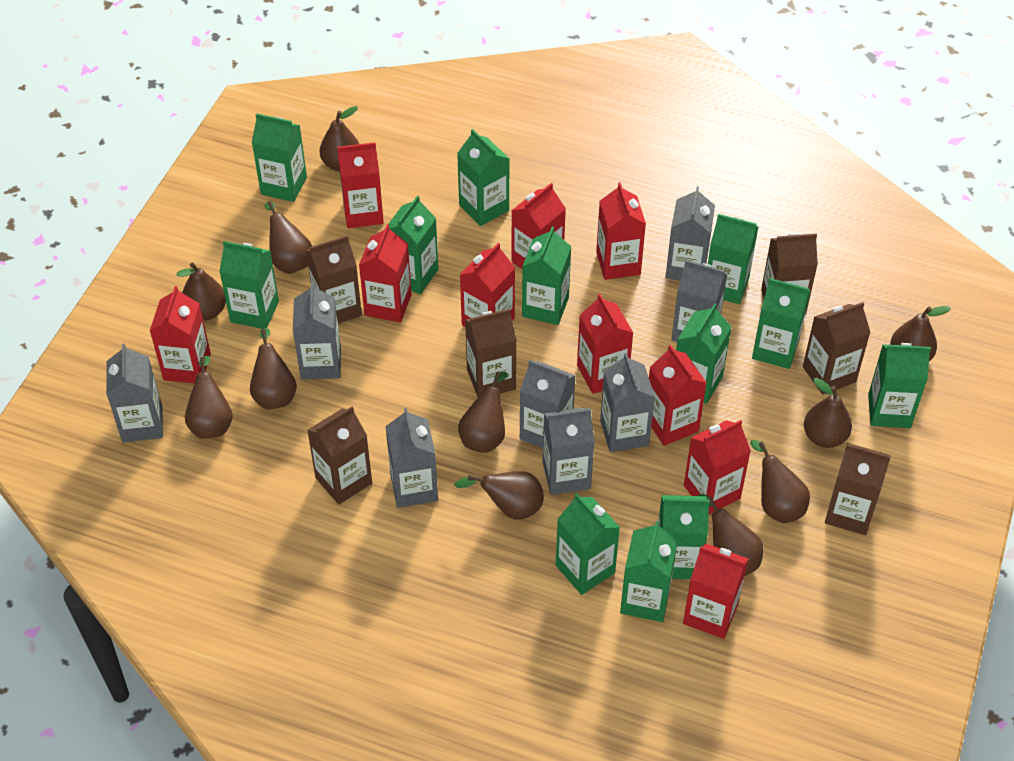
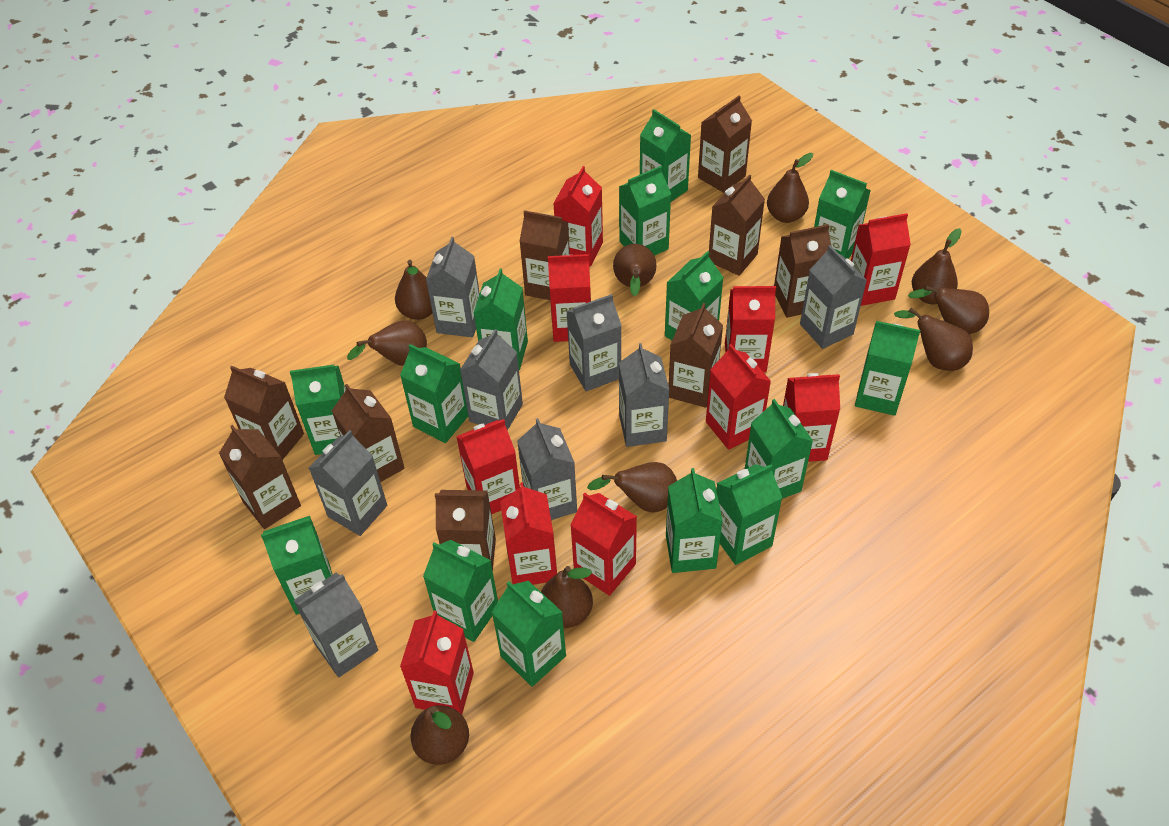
brown carton: [306,235,362,324] [307,407,372,504] [465,309,517,397] [761,233,818,315] [803,302,871,395] [825,443,891,535] = 6 -> [219,425,301,529] [224,365,304,460] [332,384,405,482] [435,490,496,571] [519,210,570,300] [668,303,723,408] [698,95,752,193] [709,174,765,276] [774,224,831,318] = 9
brown pear: [176,263,226,321] [185,356,233,439] [250,328,297,410] [265,201,312,274] [320,106,359,171] [454,471,544,520] [458,372,508,453] [698,494,764,576] [750,440,810,523] [804,378,852,448] [890,306,951,361] = 11 -> [347,320,427,366] [395,260,432,320] [411,706,469,765] [541,566,593,628] [587,462,677,513] [613,244,656,296] [767,153,813,223] [894,308,973,371] [908,286,989,334] [912,228,962,305] = 10
green carton: [219,241,279,329] [252,113,307,202] [384,196,438,294] [457,129,510,226] [522,226,571,325] [556,493,620,595] [620,521,678,622] [658,495,710,579] [676,303,732,404] [708,214,759,304] [752,278,811,369] [868,343,931,428] = 12 -> [261,516,333,615] [290,365,346,455] [400,344,468,443] [423,540,498,642] [474,268,528,370] [492,581,566,687] [619,166,671,256] [640,109,691,202] [665,251,724,340] [666,468,723,573] [716,464,782,565] [745,399,813,499] [814,170,871,259] [855,321,920,416] = 14

